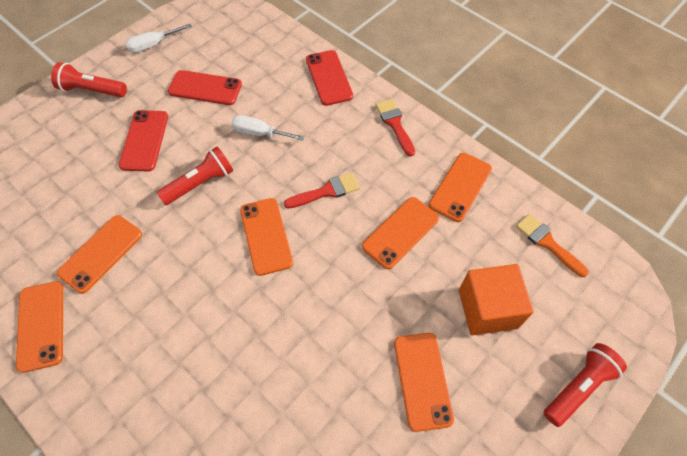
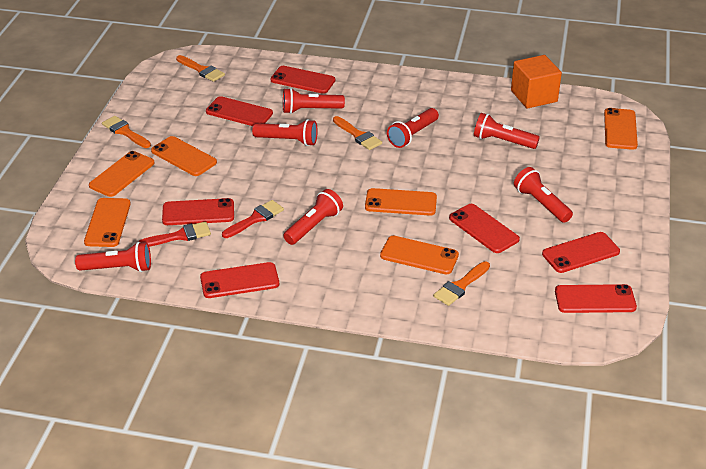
orange brush: [516,214,589,277] = 1 -> [102,116,151,148] [176,55,225,82] [333,116,382,150] [433,261,490,306] = 4
red flashlight: [51,62,127,97] [157,146,233,205] [544,343,627,427] = 3 -> [75,242,151,272] [252,119,318,146] [283,88,345,114] [283,189,343,245] [387,108,439,148] [474,113,540,149] [514,167,573,223] = 7
red phone: [119,110,168,172] [168,70,242,105] [306,50,353,106] = 3 -> [162,198,234,225] [200,262,279,298] [206,96,273,126] [270,66,335,94] [449,204,520,253] [542,232,620,273] [555,284,637,313] = 7
white screwdriver: [125,24,192,53] [231,115,304,141] = 2 -> none = 0

